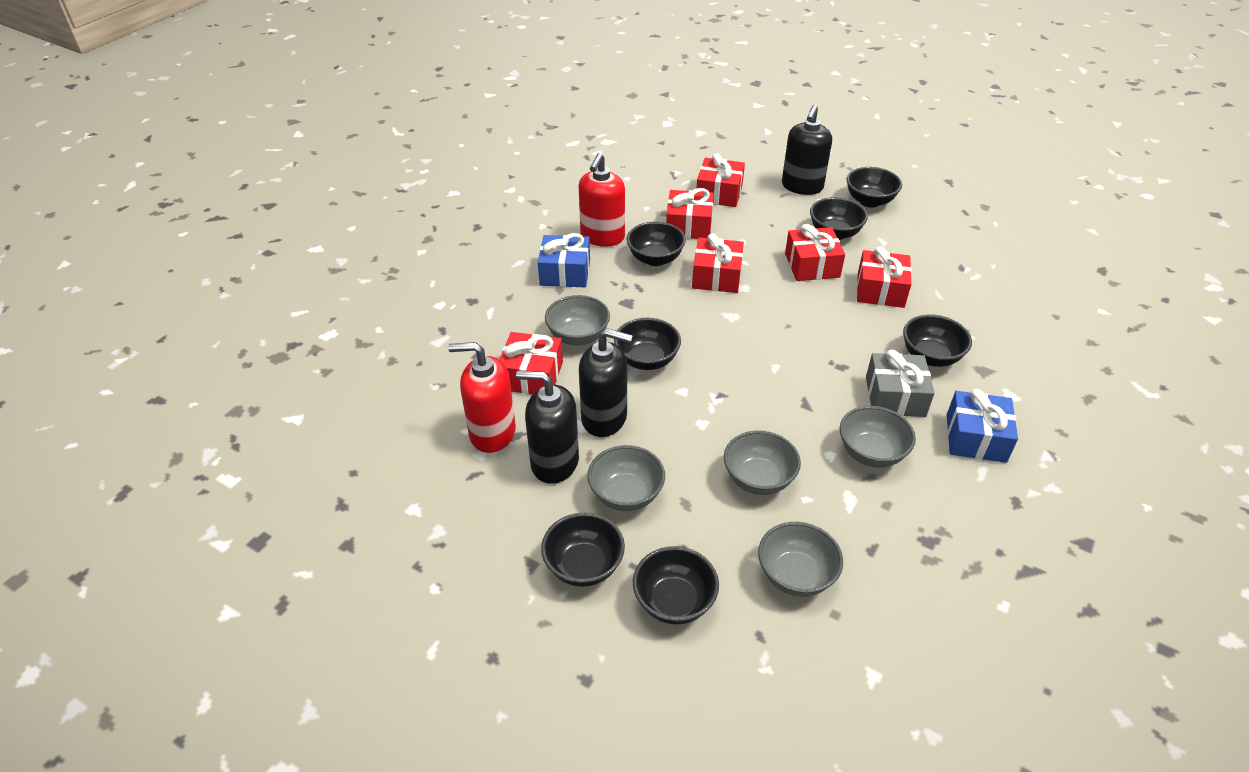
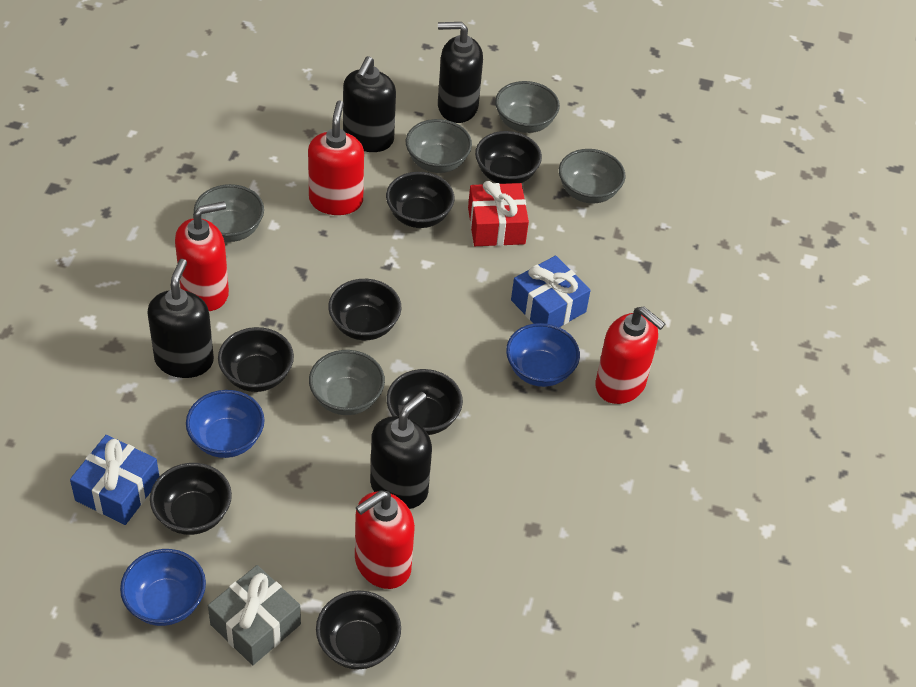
black soap dispenser: [516,371,579,484] [579,328,633,437] [782,105,832,195] = 3 -> [147,259,214,378] [343,56,396,152] [370,392,432,509] [438,22,483,123] = 4
blue bowl: none = 0 -> [120,549,206,626] [186,390,265,458] [506,323,580,387] = 3
red gift: [499,332,563,394] [666,188,714,239] [692,233,744,293] [697,153,745,207] [785,224,845,281] [857,246,912,308] = 6 -> [468,181,529,246] = 1
red soap dispenser: [448,342,516,453] [579,153,625,247] = 2 -> [175,201,229,311] [308,101,364,215] [355,490,415,589] [595,306,665,404] = 4

